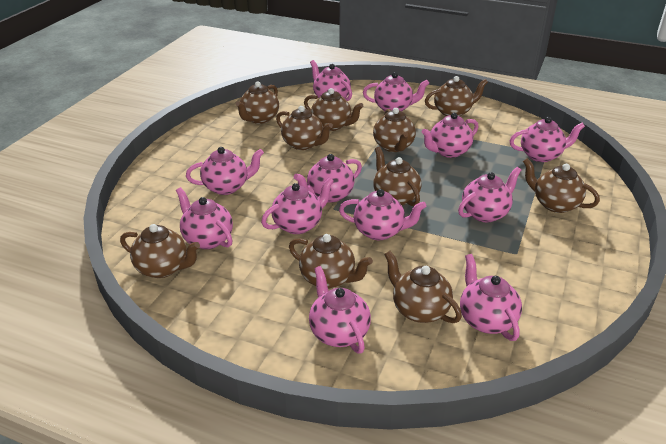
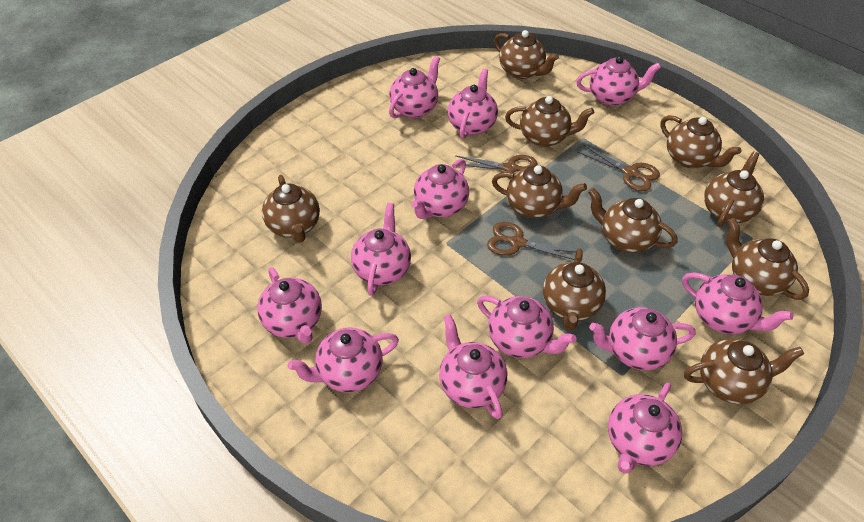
brown scissors: none = 0 -> [455,155,538,179] [487,222,576,260] [578,145,660,191] = 3

